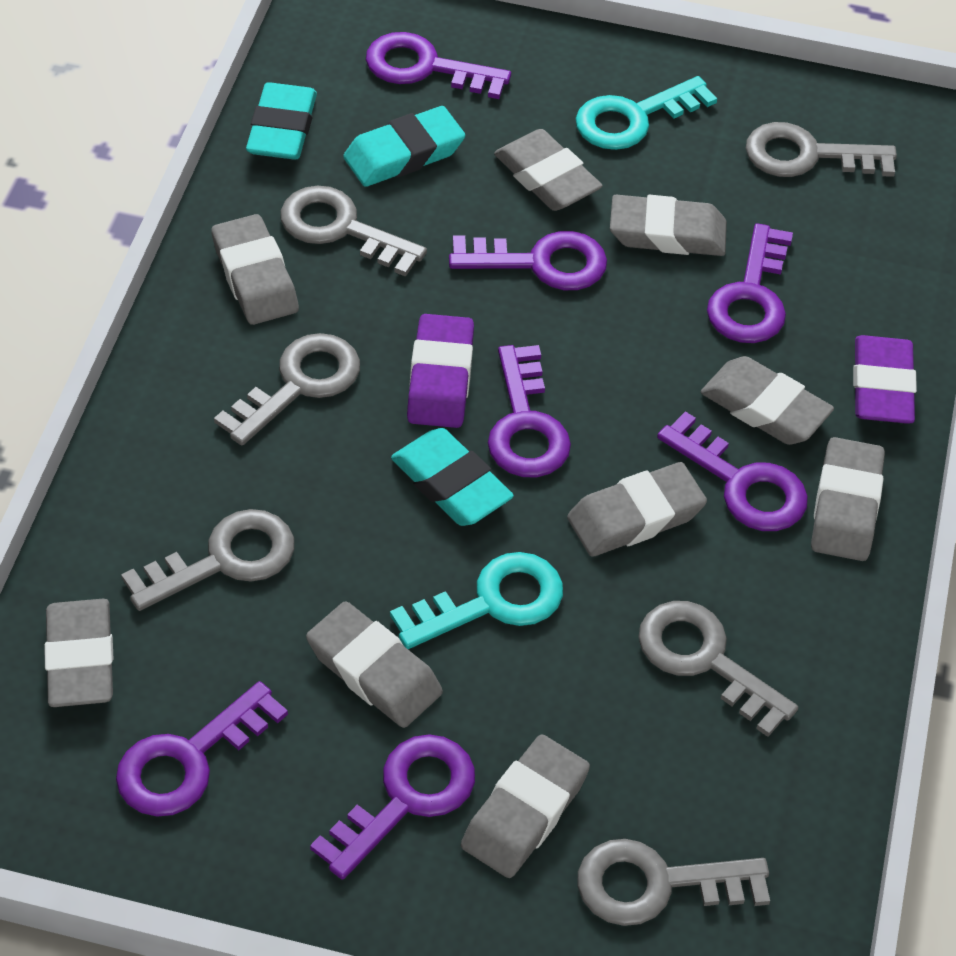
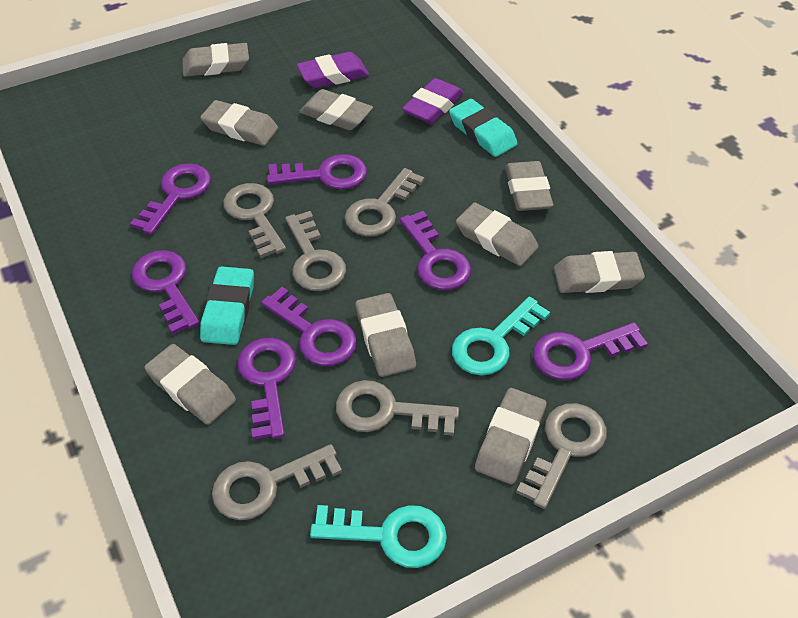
turquoise eraser: [246,82,317,160] [343,106,465,187] [391,428,514,526] = 3 -> [200,266,254,345] [449,99,518,157] = 2

